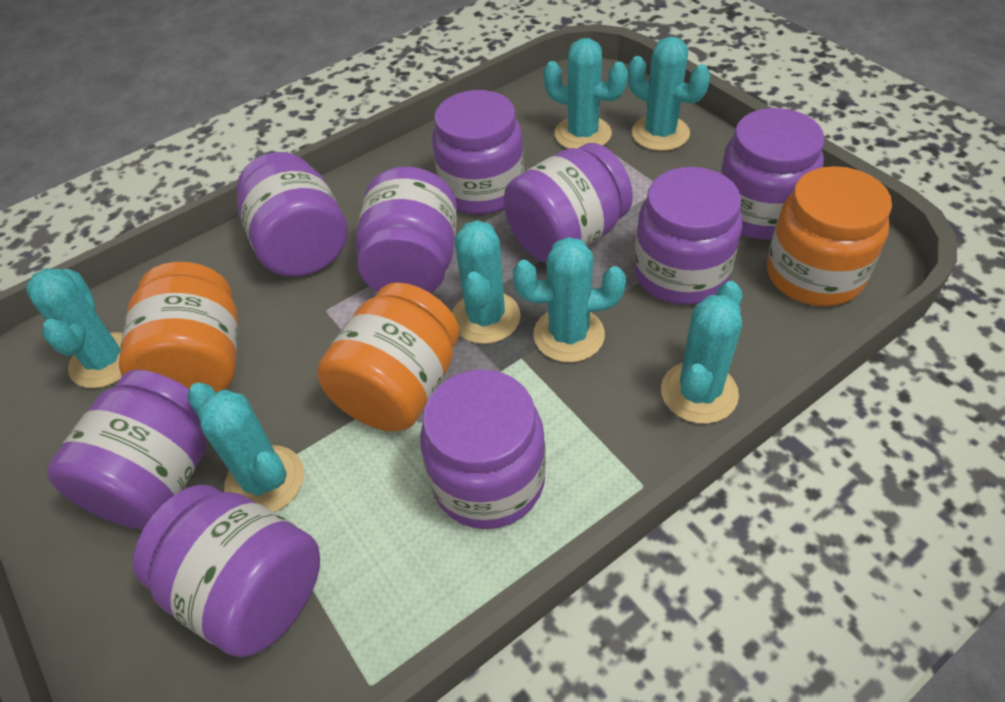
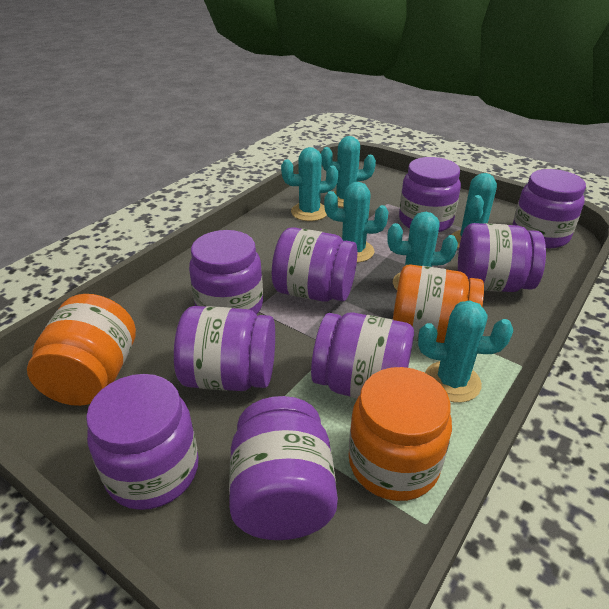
turquoise cactus: [26,268,123,388] [187,383,304,512] [452,220,521,344] [513,237,626,362] [543,38,628,149] [628,37,710,151] [661,281,742,424] = 7 -> [281,147,338,221] [321,136,376,207] [324,182,388,263] [388,212,458,290] [418,300,513,403] [452,173,497,248] = 6

